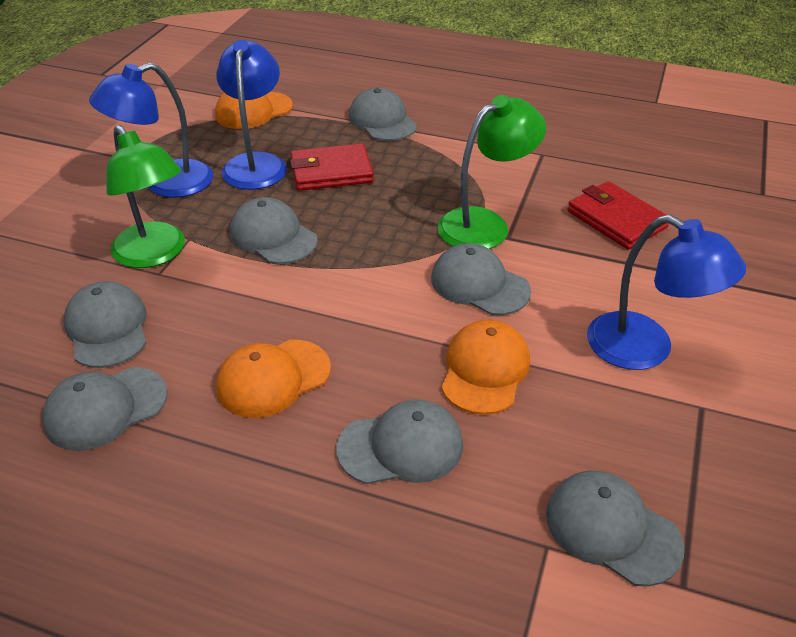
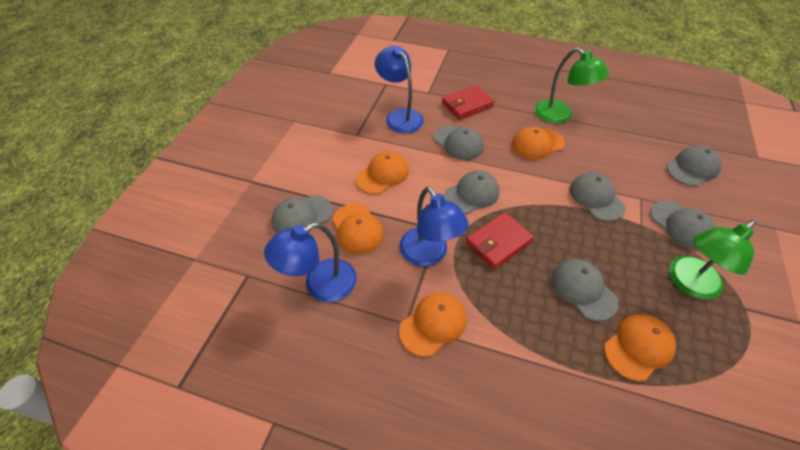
orange cap: [215,92,293,129] [216,339,331,418] [441,320,530,415] = 3 -> [332,204,384,254] [356,151,409,194] [399,292,466,357] [512,127,565,160] [604,315,676,381] = 5

